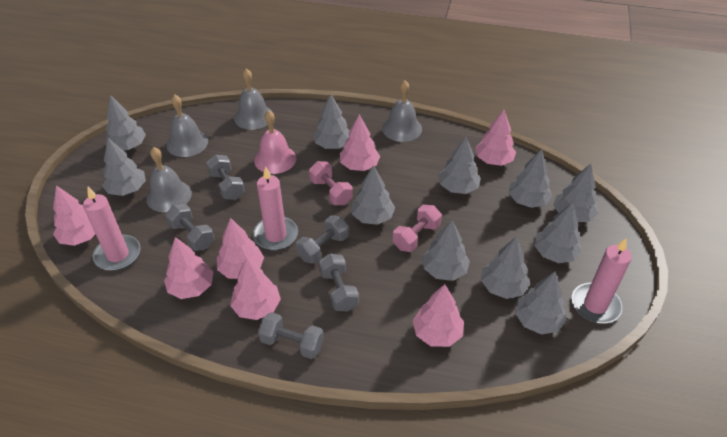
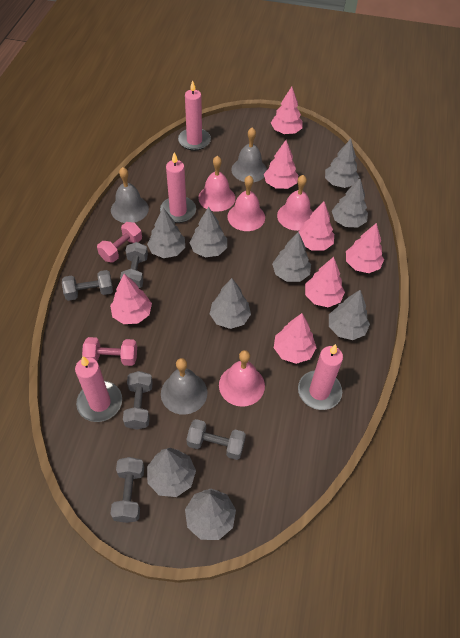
grey bell: [146,147,192,212] [167,94,208,157] [234,69,272,130] [382,80,422,142] = 4 -> [111,167,149,223] [161,358,207,415] [231,127,267,182] = 3
grey tree: [102,138,146,196] [105,95,146,150] [313,94,350,149] [352,165,395,225] [422,220,470,281] [439,137,481,194] [481,236,530,299] [508,149,552,208] [515,271,567,334] [534,203,582,263] [553,164,598,222] = 11 -> [147,208,185,258] [147,448,196,497] [185,489,236,540] [189,207,227,257] [210,278,251,329] [272,232,311,282] [325,139,359,188] [329,290,370,340] [332,179,368,227] = 9
pink bell: [254,111,297,174] = 1 -> [198,156,235,212] [219,350,265,407] [228,175,265,231] [277,175,313,231] = 4
pink candle: [83,187,141,271] [253,167,298,250] [571,238,632,323] = 3 -> [75,356,122,422] [160,152,196,223] [178,80,211,151] [298,344,343,410] = 4

